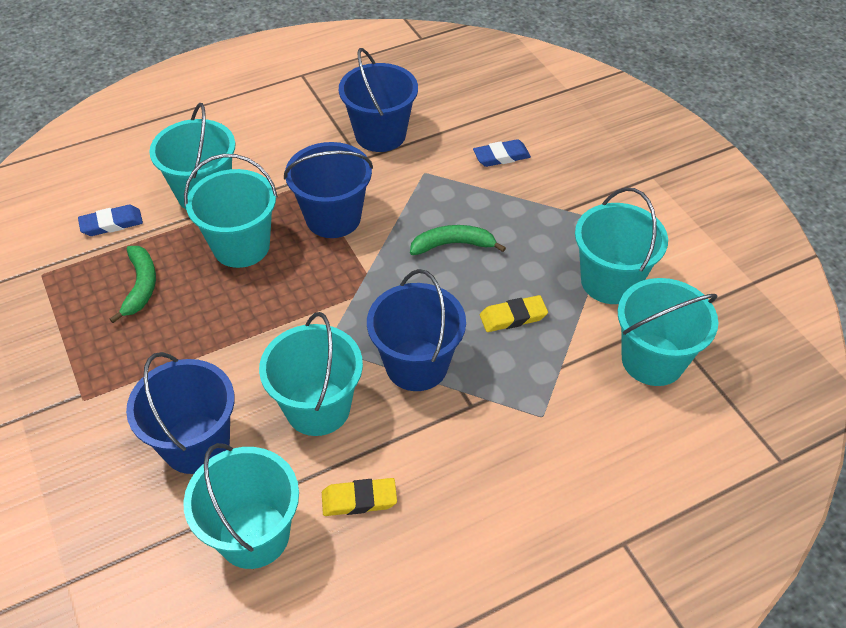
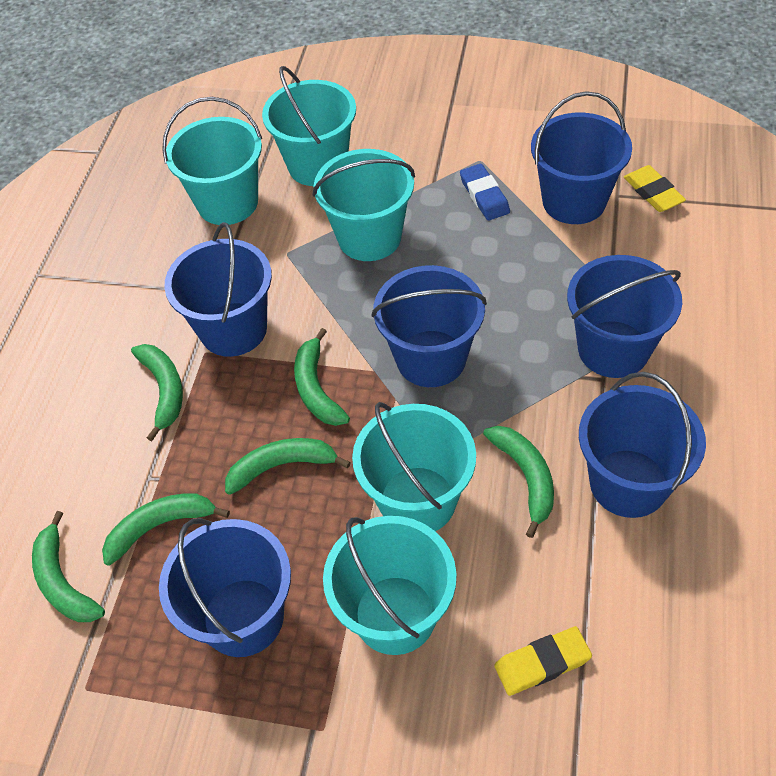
blue bucket: [126,352,235,474] [284,142,373,238] [339,48,418,152] [367,269,466,391] = 4 -> [159,518,291,657] [164,222,272,357] [371,265,487,387] [531,91,632,224] [567,255,682,378] [579,372,706,518] = 6
blue eraser: [78,205,143,236] [473,139,531,167] = 2 -> [460,164,510,221] = 1
green banana: [110,246,156,323] [410,225,506,255] = 2 -> [32,511,105,622] [102,493,230,566] [131,344,183,441] [225,438,351,495] [294,328,350,426] [483,426,554,538] = 6
turquoise bucket: [149,103,236,209] [183,443,299,569] [184,154,278,268] [259,312,363,436] [575,188,668,304] [618,278,718,386] = 6 -> [162,97,262,225] [262,66,356,186] [313,149,415,261] [323,516,457,655] [352,402,476,531] = 5

